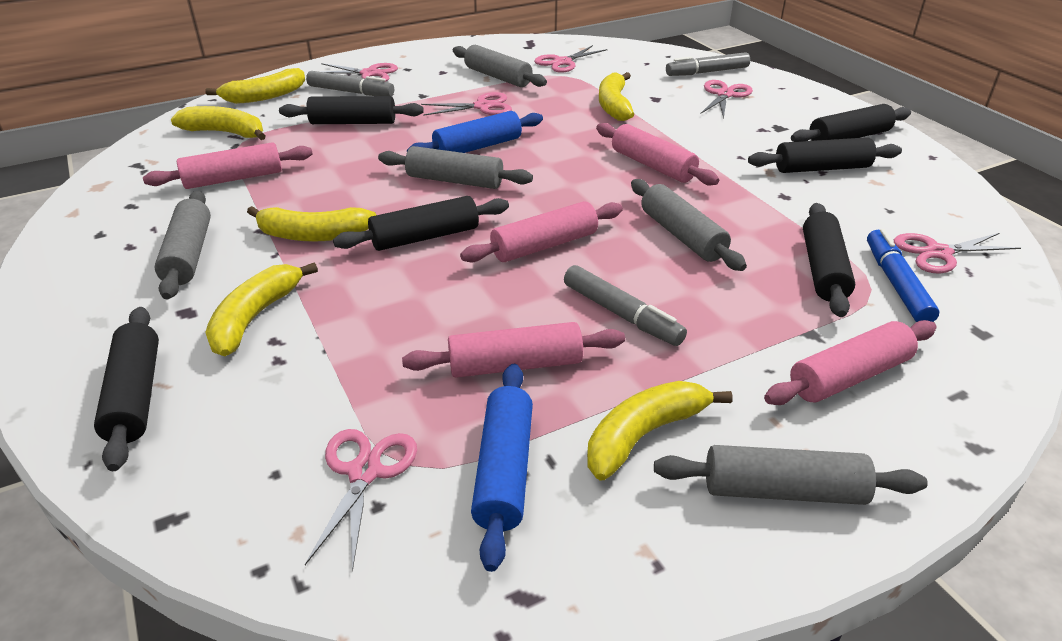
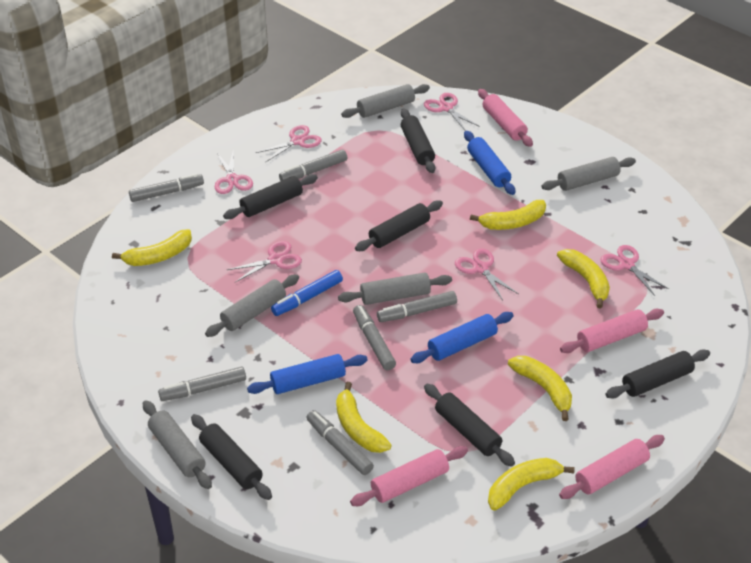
blue rolling pin: [407,111,543,153] [471,364,533,572] = 2 -> [247,354,368,394] [410,312,514,363] [464,131,515,195] = 3
grey marker: [306,71,394,96] [564,265,687,346] [666,52,750,76] = 3 -> [129,173,204,202] [158,366,246,401] [279,149,347,181] [306,410,374,475] [353,305,396,370] [377,291,457,322] = 6
pink rolling pin: [143,142,313,189] [402,322,625,378] [460,201,623,262] [596,123,719,185] [764,320,937,405] = 5 -> [350,446,468,506] [478,89,533,147] [559,435,665,499] [560,309,664,353] = 4

